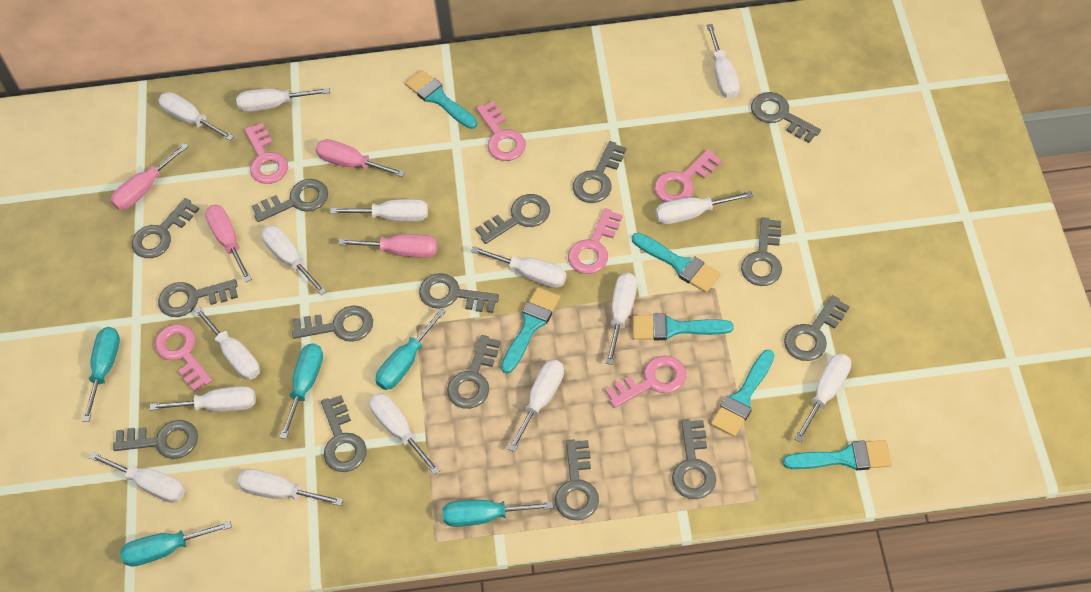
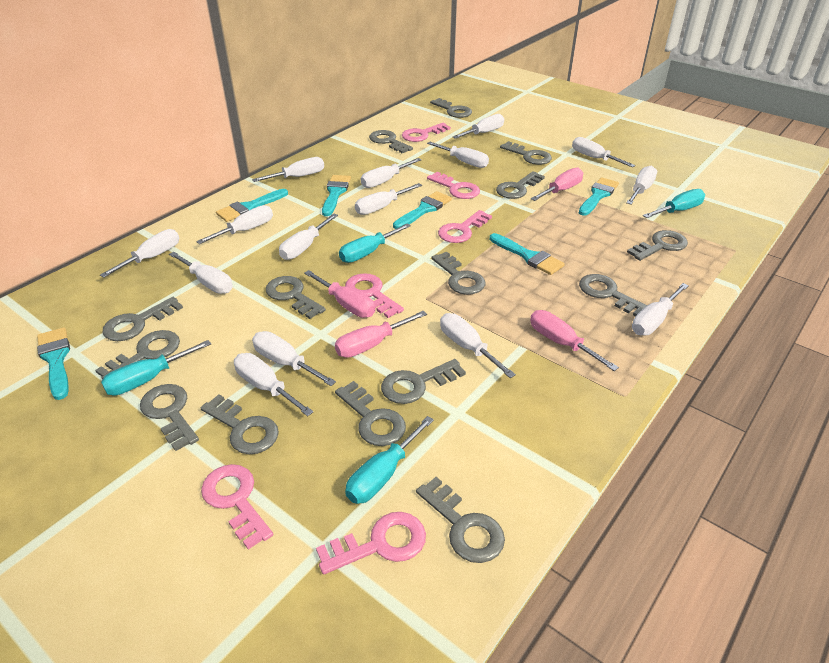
turquoise screwdriver: [82,327,120,422] [120,521,232,567] [279,344,323,439] [376,308,446,390] [442,500,553,527] = 5 -> [101,340,211,395] [339,223,411,263] [345,416,434,504] [643,189,705,218] = 4

